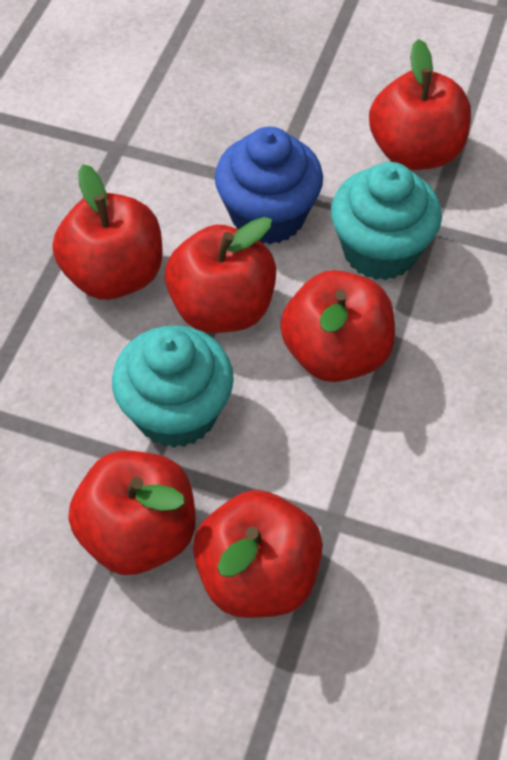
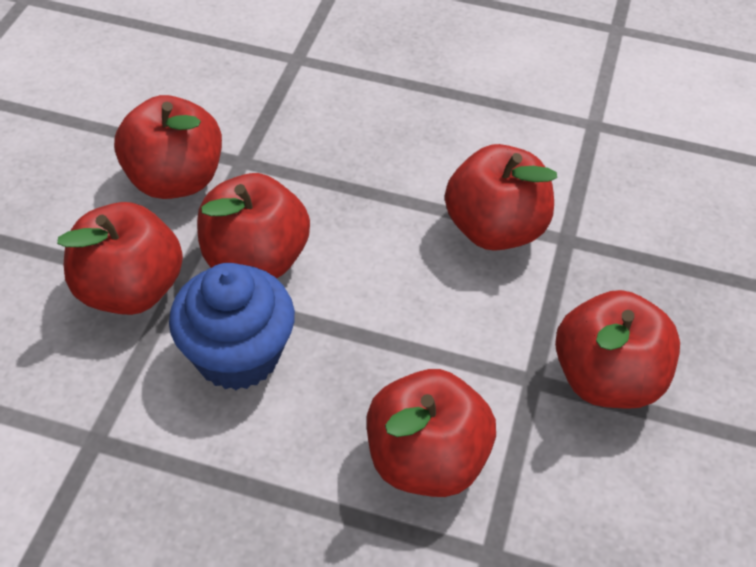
turquoise cupcake: [112,325,234,448] [331,162,442,280] = 2 -> none = 0

